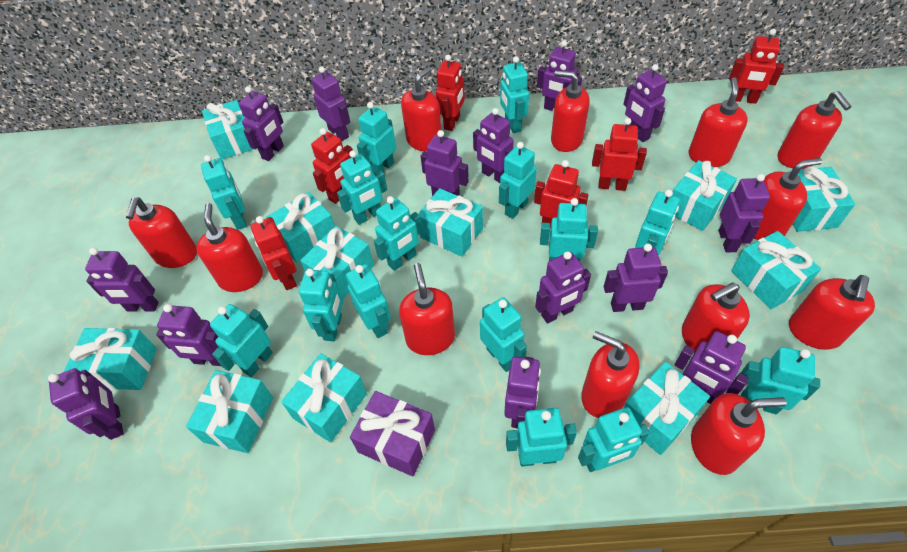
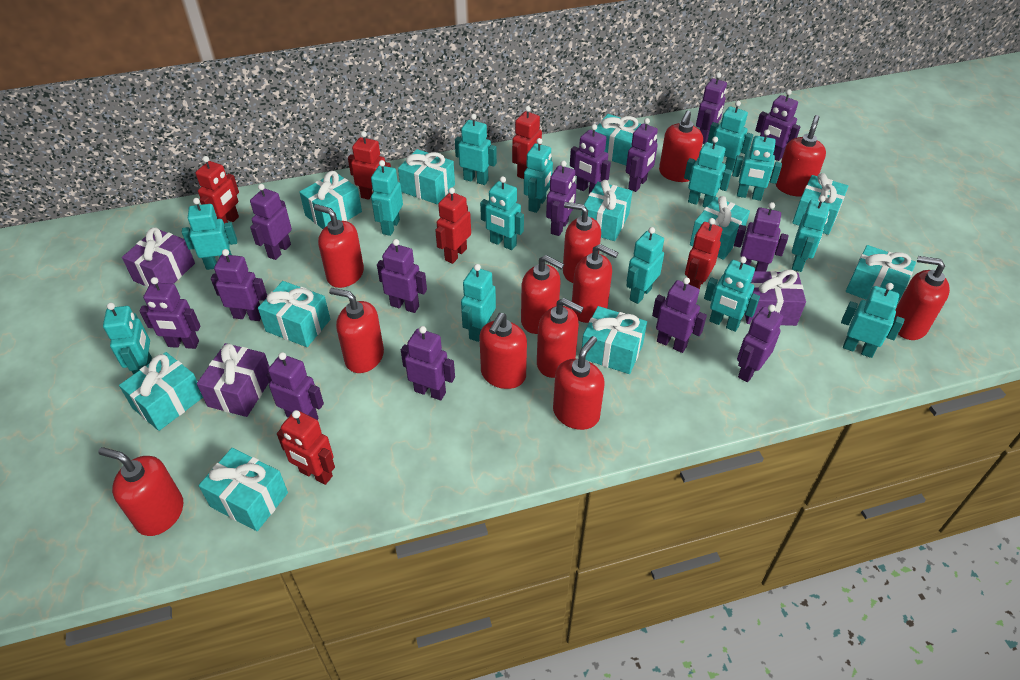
purple gift: [350,391,435,476] = 1 -> [122,227,195,287] [197,343,270,417] [745,270,806,326] = 3
turquoise robot: [201,155,247,230] [210,304,273,377] [299,269,343,341] [337,150,387,225] [346,264,391,338] [357,102,396,174] [374,196,422,271] [480,297,527,372] [499,142,537,219] [500,56,529,133] [506,408,577,467] [540,198,598,261] [578,407,649,472] [635,190,680,256] [741,347,820,414] = 15 -> [103,303,152,375] [182,198,237,270] [371,160,403,236] [455,114,497,185] [461,264,496,342] [480,176,524,250] [524,138,553,213] [627,227,664,304] [684,137,732,207] [704,256,760,332] [707,101,753,172] [732,129,782,201] [792,195,830,272] [841,283,905,358] = 14

